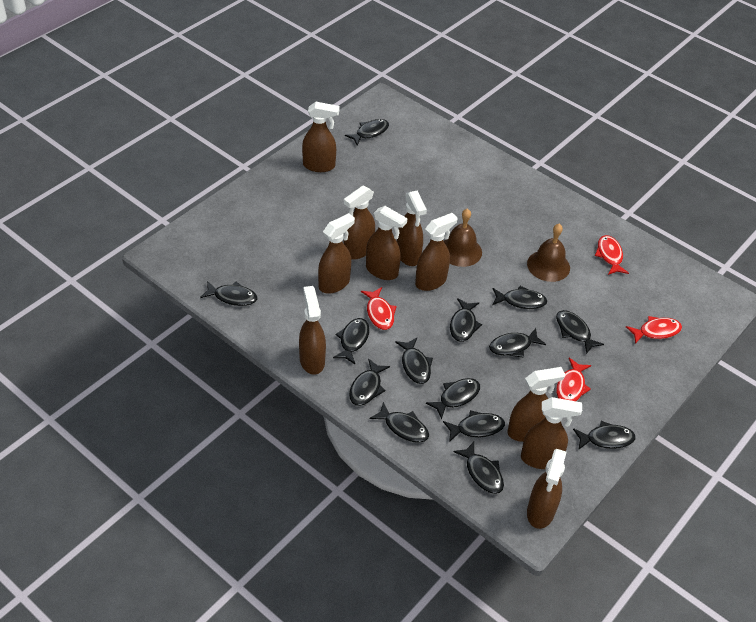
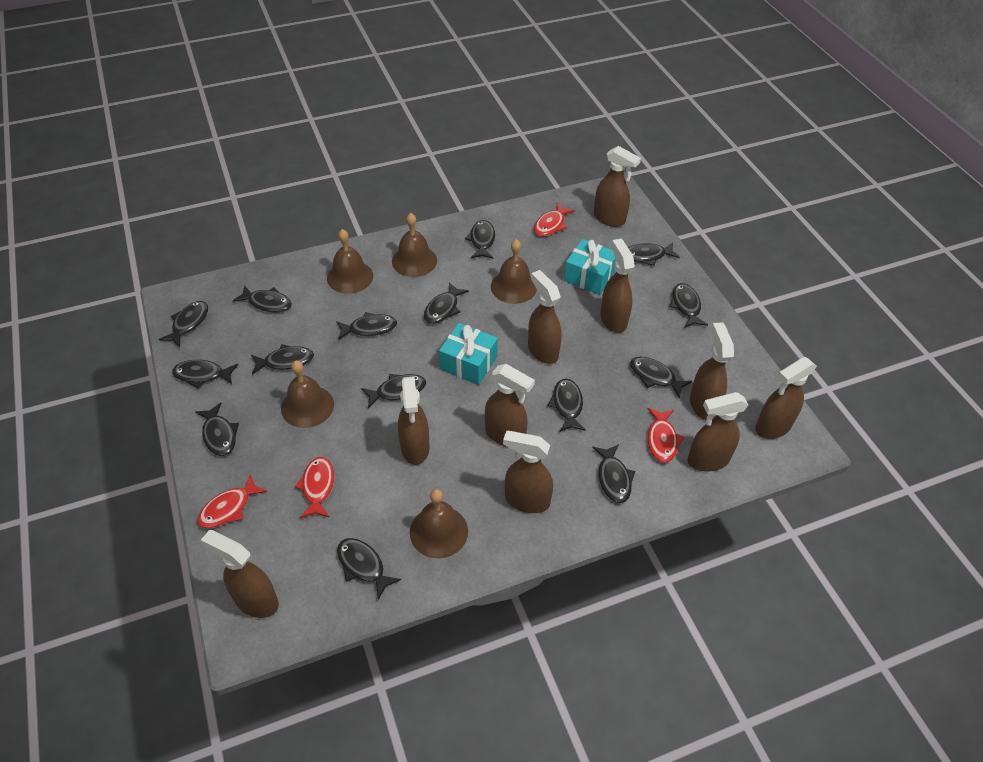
black fish: [200,281,258,306] [333,318,370,364] [345,119,389,145] [349,358,390,406] [370,402,429,443] [395,338,433,384] [426,378,480,420] [443,410,505,442] [450,298,482,342] [453,442,504,494] [489,328,546,358] [492,286,547,309] [556,310,604,354] [573,421,636,450] = 14 -> [159,301,208,347] [172,360,238,389] [195,402,239,456] [233,285,292,313] [251,344,314,375] [336,312,397,340] [337,538,401,600] [361,374,426,408] [424,282,469,324] [465,220,495,259] [548,378,586,432] [592,444,635,503] [628,242,680,266] [630,356,692,399] [669,283,708,328] = 15
brown bell: [444,208,482,267] [527,224,570,282] = 2 -> [281,360,334,428] [327,229,373,294] [392,213,437,277] [410,489,468,559] [491,239,537,304] = 5
turquoise gift: none = 0 -> [439,323,498,385] [564,239,615,295] = 2

